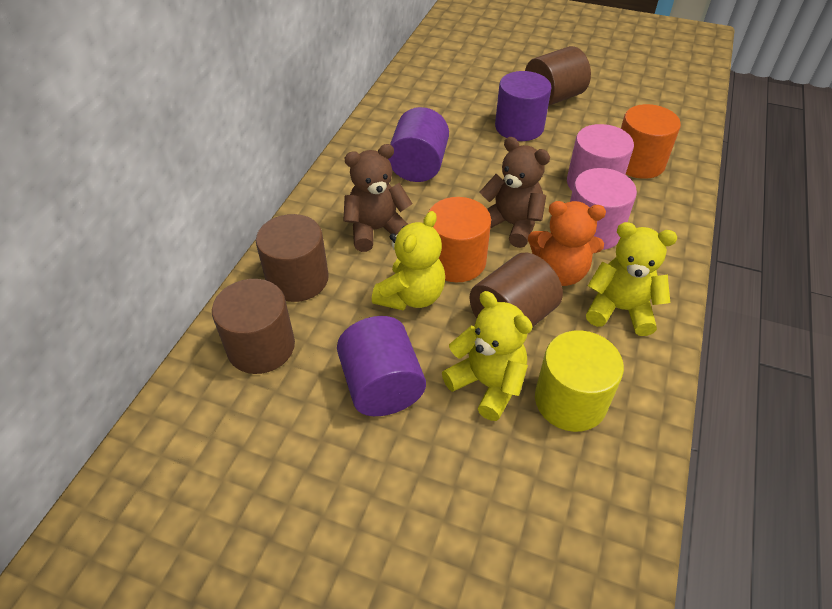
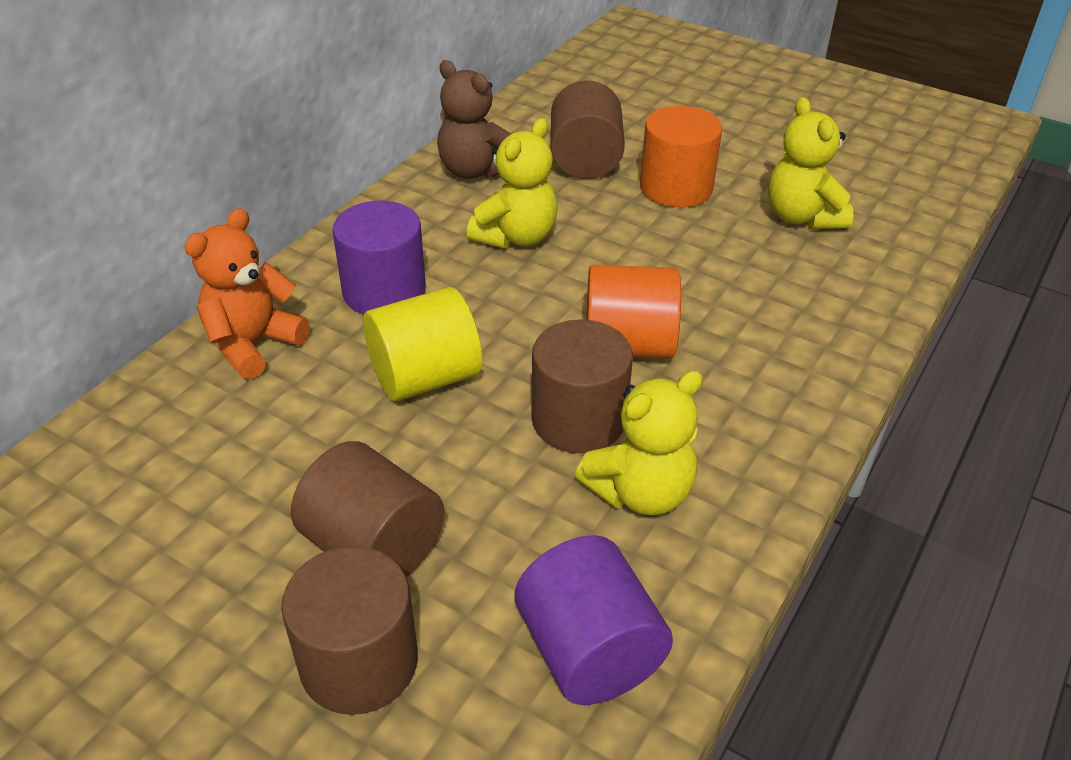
brown teddy bear: [343,144,413,252] [480,137,550,248] = 2 -> [437,60,511,179] = 1
pink cylinder: [567,124,634,191] [570,168,637,250] = 2 -> none = 0
purple cylinder: [337,316,426,416] [388,107,449,182] [495,71,551,141] = 3 -> [332,201,426,314] [515,535,673,705] = 2

